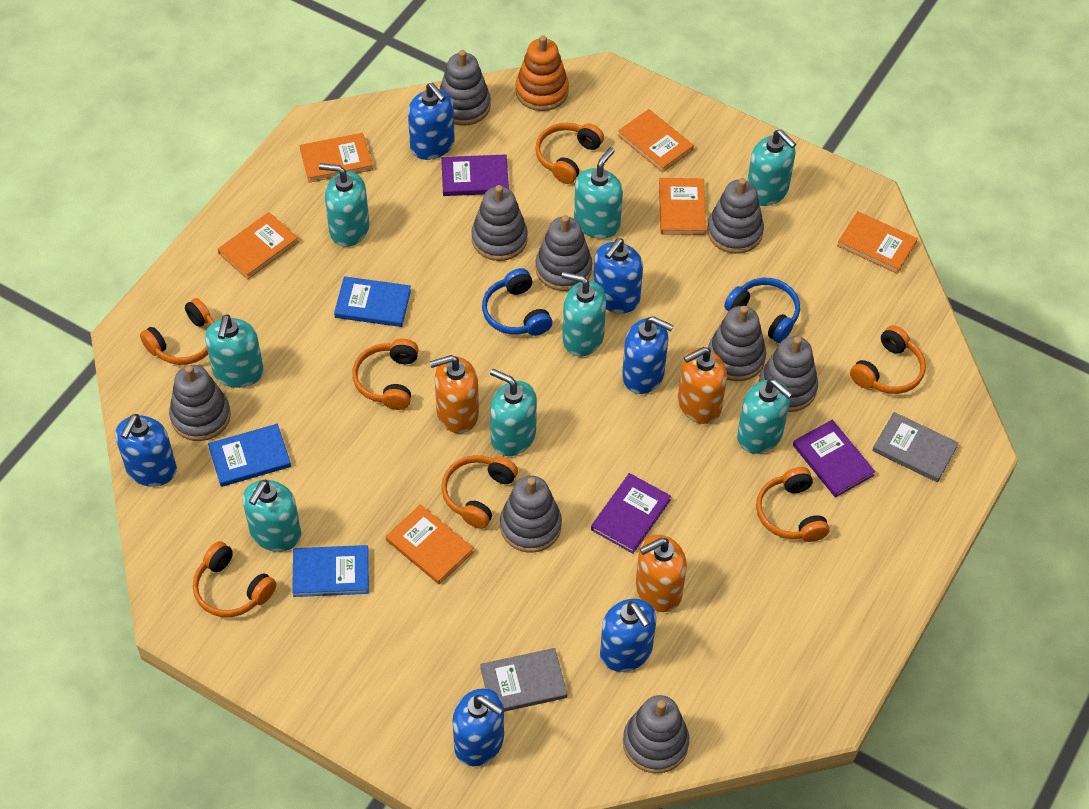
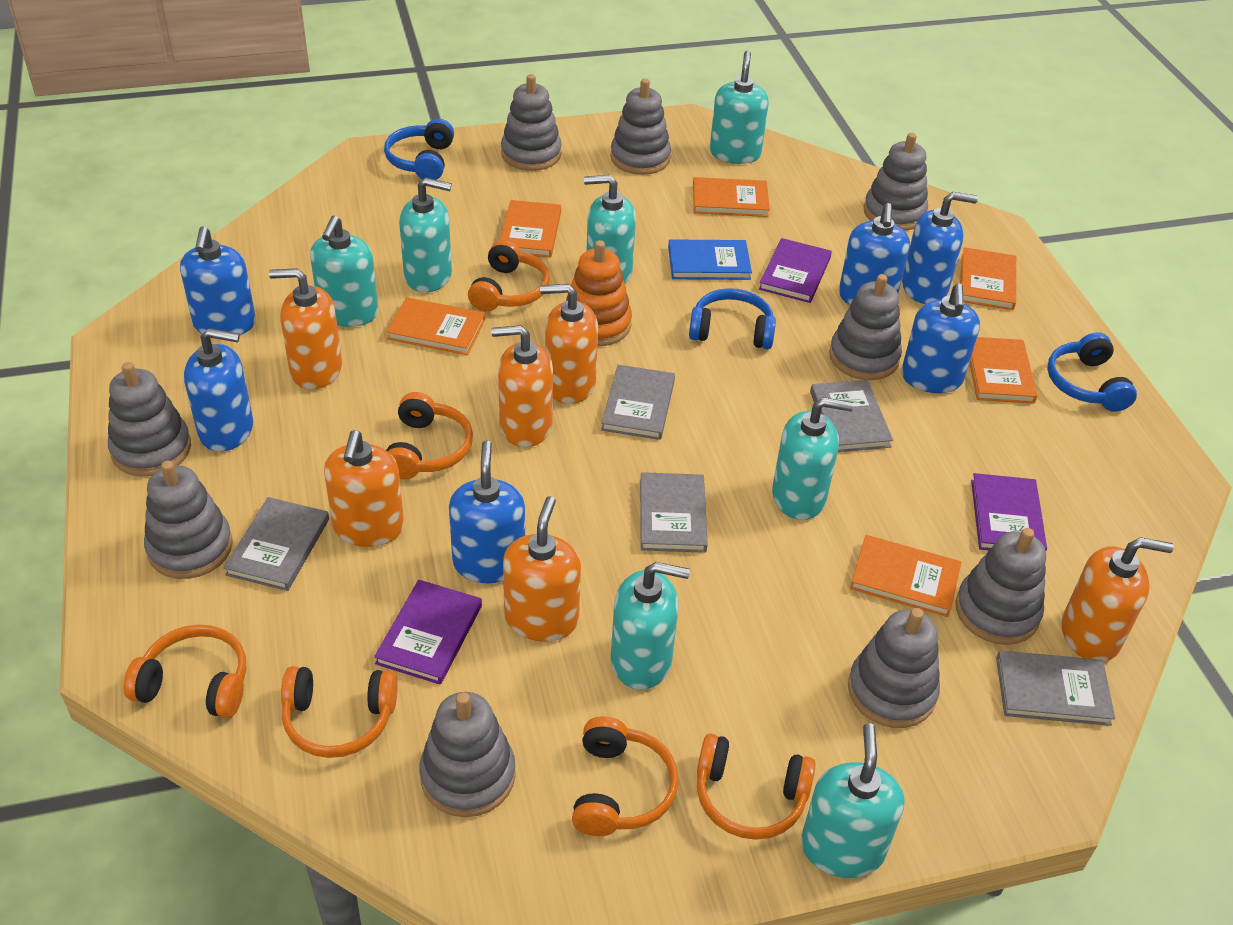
blue book: [208,424,291,487] [292,545,369,597] [334,276,411,327] = 3 -> [668,239,752,280] = 1
blue headphones: [482,268,552,336] [724,278,800,343] = 2 -> [384,119,454,180] [689,288,776,349] [1047,332,1137,412] = 3
grey book: [480,648,567,712] [872,412,959,482] = 2 -> [224,497,329,591] [601,365,675,440] [640,472,708,553] [810,380,893,452] [996,651,1115,726] = 5
orange headphones: [140,298,214,365] [193,541,276,617] [352,338,419,410] [441,455,518,529] [535,122,604,184] [756,467,830,542] [850,325,926,394] = 7 -> [123,625,246,718] [281,666,398,758] [386,392,473,479] [468,240,550,311] [572,716,679,836] [697,733,816,840] = 6
orange soap dispenser: [430,355,479,434] [636,535,687,612] [678,347,727,424] = 3 -> [269,268,342,389] [324,430,404,547] [491,325,553,447] [503,496,581,642] [540,284,598,404] [1061,537,1174,662] = 6
turquoise soap dispenser: [205,314,264,388] [243,480,301,552] [319,163,369,247] [490,369,537,456] [562,272,606,357] [574,147,623,239] [737,379,793,454] [747,129,796,206] = 8 -> [310,216,378,327] [399,178,452,293] [584,175,636,284] [611,562,690,690] [710,51,769,164] [772,397,854,520] [801,723,904,878] = 7

